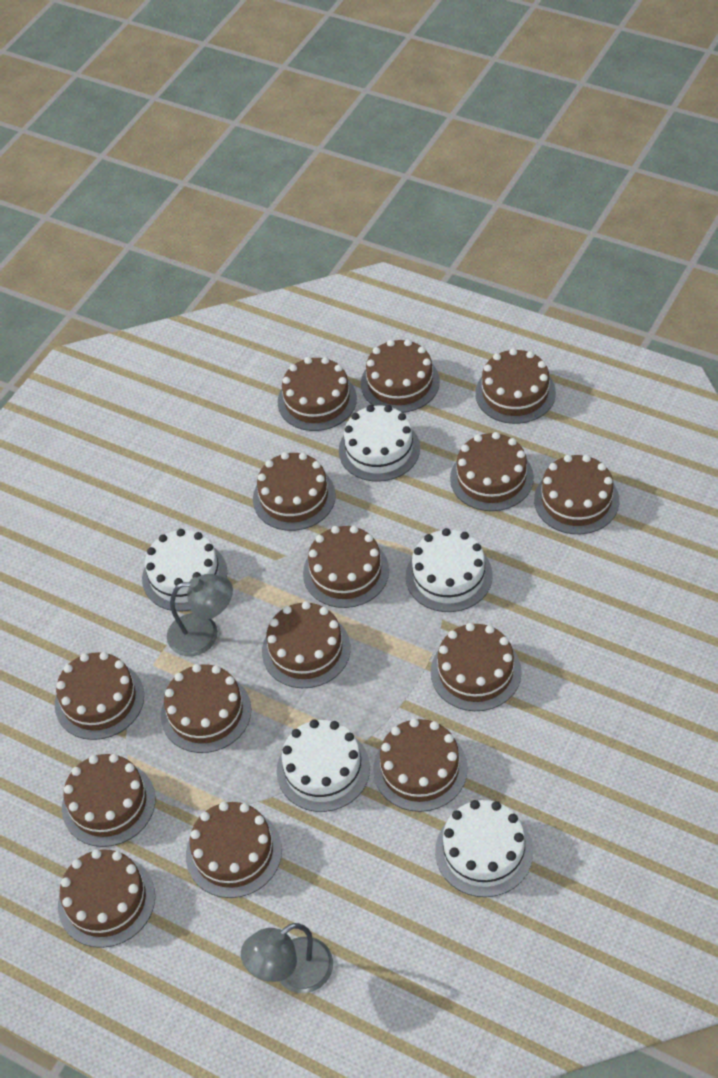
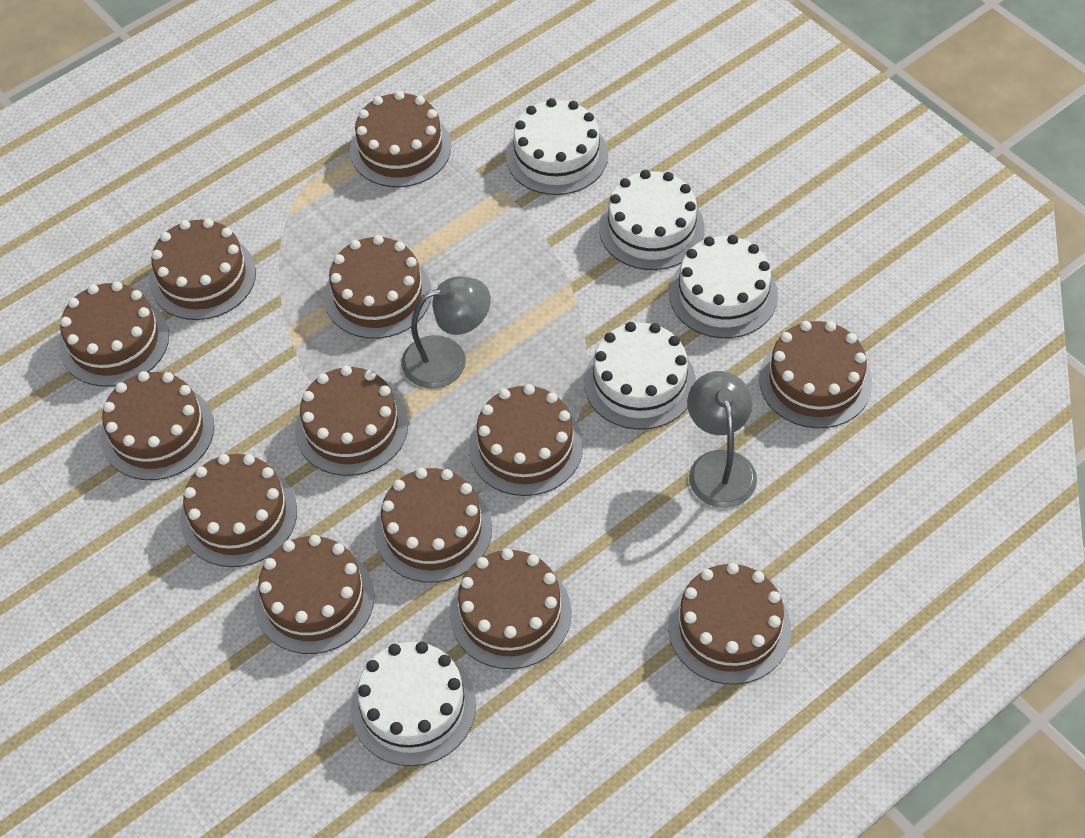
brown cake: [55,652,144,740] [58,849,155,948] [62,754,155,847] [161,664,251,753] [186,802,282,898] [253,452,336,531] [262,601,351,688] [278,357,357,431] [303,526,389,608] [361,339,440,413] [373,718,468,812] [431,623,522,711] [450,432,534,511] [475,348,556,424] [534,455,619,534] = 15 -> [59,281,169,387] [101,371,214,480] [149,218,256,320] [180,454,297,567] [254,535,375,654] [295,365,408,476] [324,235,432,339] [350,91,451,187] [374,468,492,583] [450,549,571,669] [469,384,583,496] [668,563,791,685] [759,321,872,428] = 13

